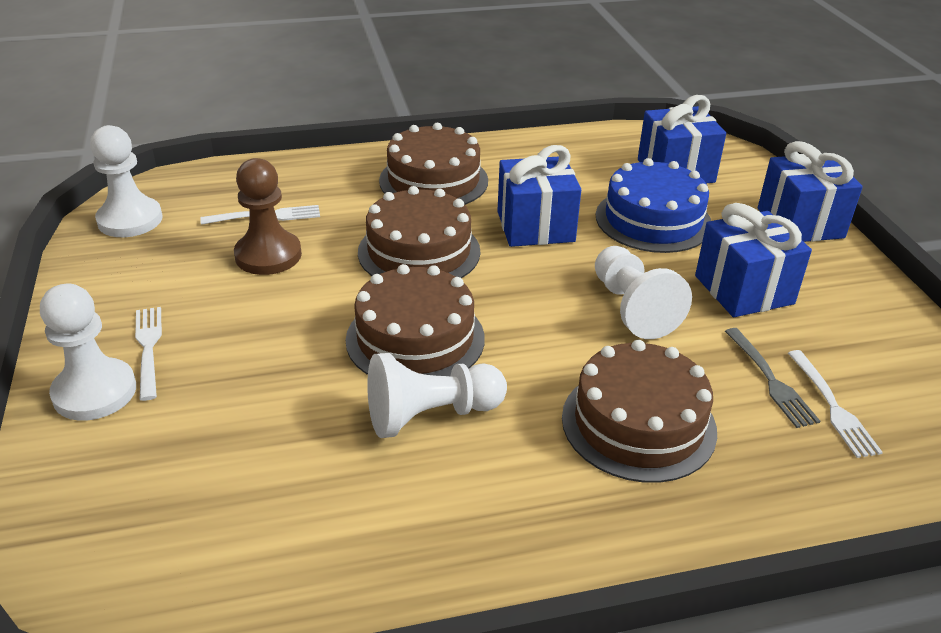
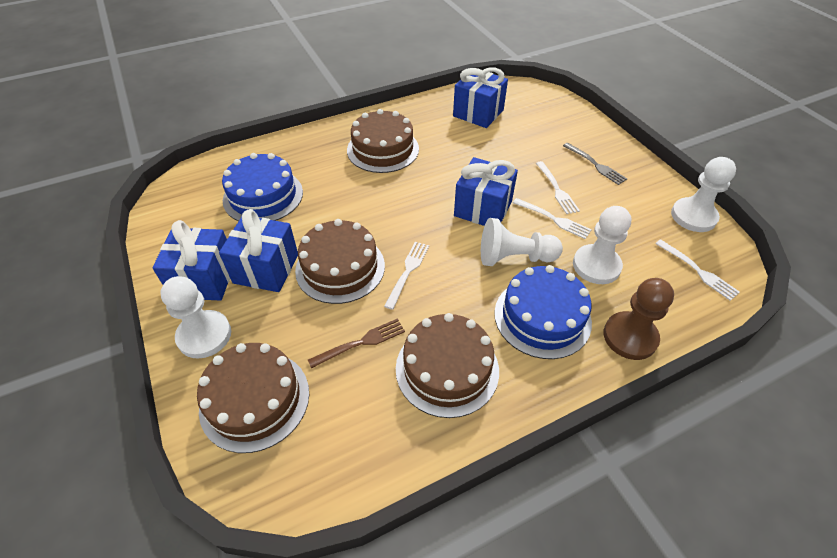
blue cake: [596,158,711,253] = 1 -> [222,153,303,221] [494,265,592,359] = 2
brown fork: none = 0 -> [308,319,405,369] = 1
white fork: [135,307,162,401] [200,205,320,225] [788,350,883,458] = 3 -> [384,242,429,310] [513,198,592,239] [536,161,580,214] [655,239,740,301] = 4

